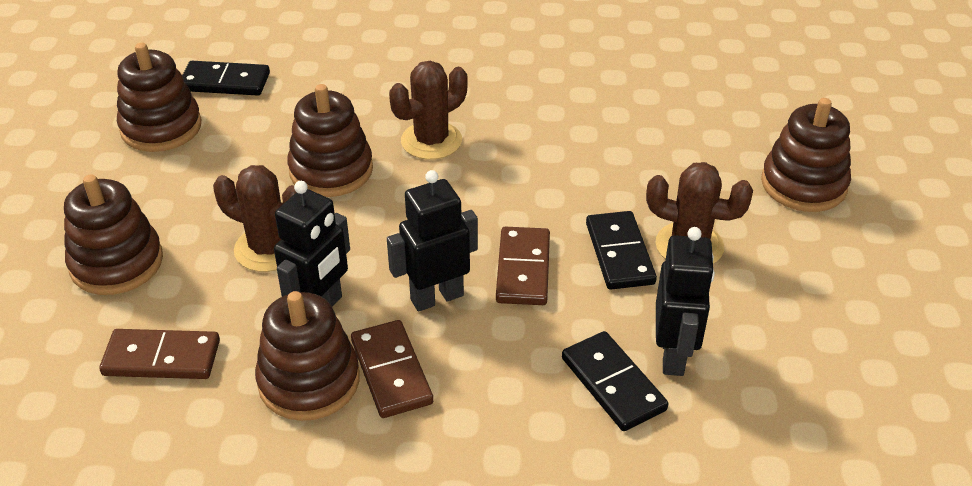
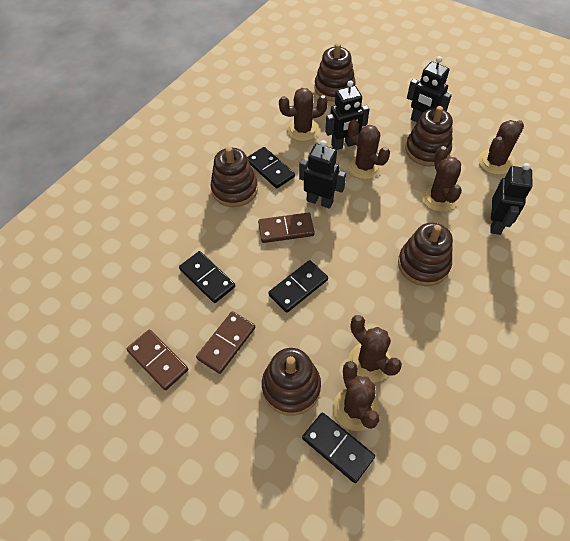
black domino: [182,61,270,96] [562,331,668,431] [586,211,657,290] = 3 -> [179,251,235,303] [247,147,295,188] [268,260,328,313] [302,412,375,483] = 4
black robot: [274,181,350,306] [387,170,478,312] [656,227,715,376] = 3 -> [299,140,346,209] [325,80,370,150] [407,56,452,122] [490,163,533,235] = 4
brown cactus: [213,165,296,272] [389,61,468,160] [646,162,753,264] = 3 -> [279,88,328,141] [333,361,380,431] [348,119,390,179] [348,315,402,383] [421,146,462,212] [478,120,524,175] = 6

